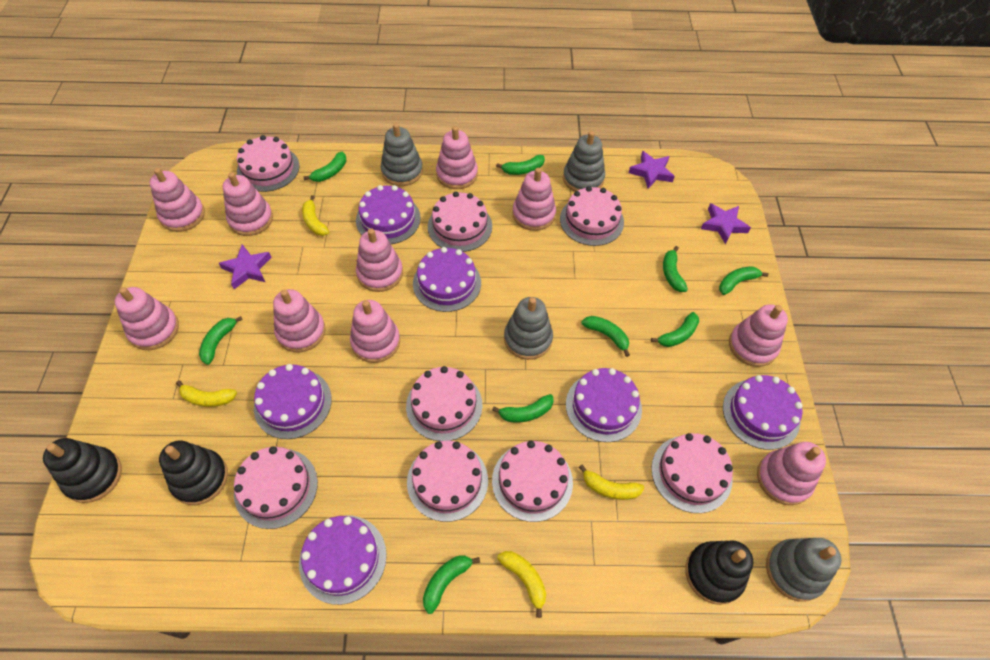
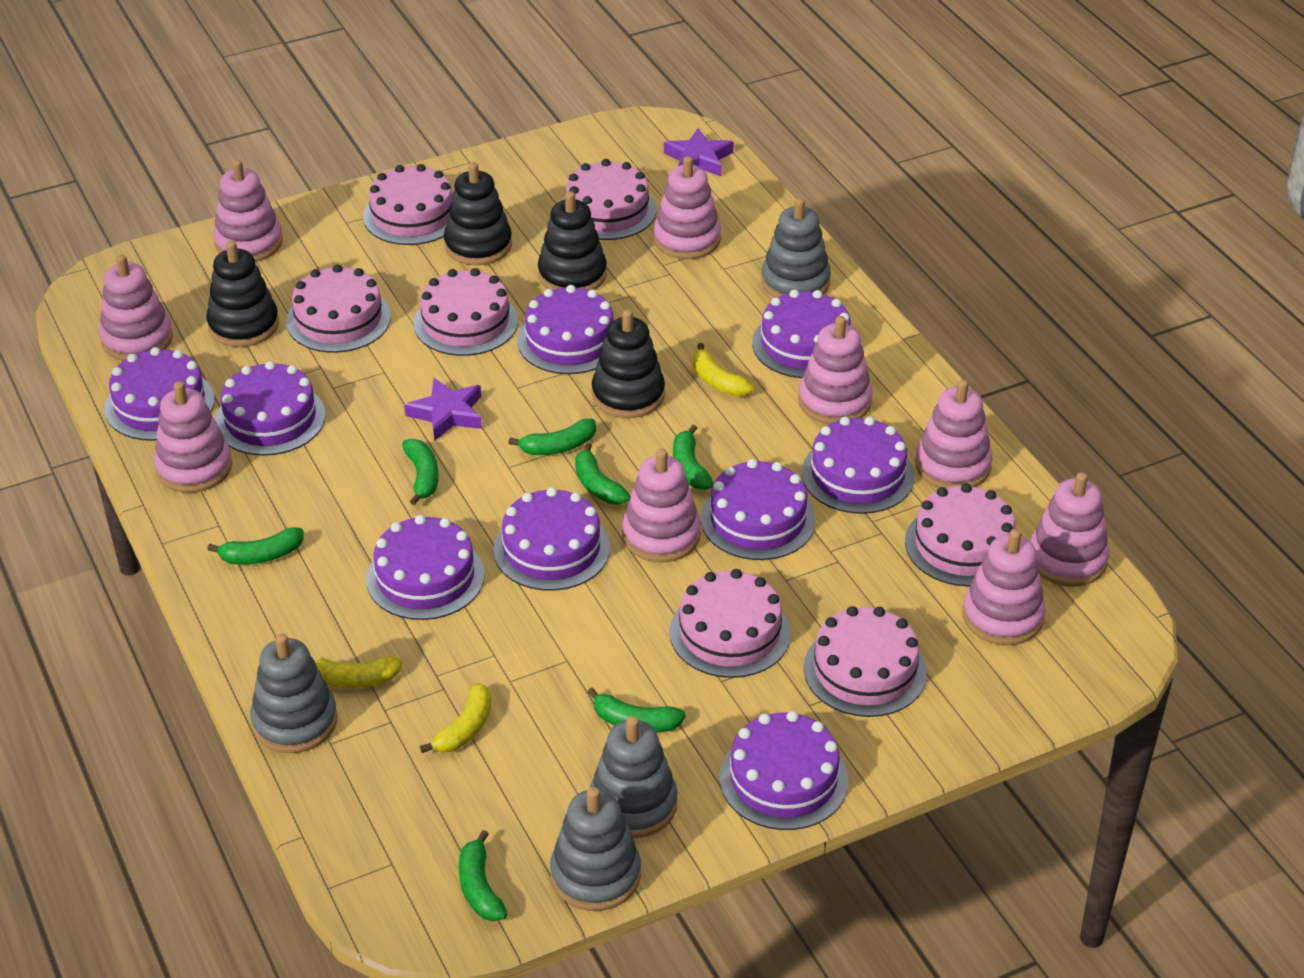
black stacking toy: [43,438,122,503] [159,441,228,505] [685,540,753,605] = 3 -> [206,241,279,347] [444,162,512,265] [538,191,607,290] [592,309,665,418] = 4
green banana: [199,316,243,365] [303,152,346,182] [423,556,480,614] [492,394,554,422] [496,155,545,175] [581,316,630,357] [651,312,699,347] [663,246,688,292] [719,266,768,295] = 9 -> [207,527,304,565] [402,439,439,505] [459,830,507,921] [508,419,596,455] [575,443,631,504] [587,688,686,732] [673,425,714,490] = 7
pink cake: [234,446,318,529] [237,135,300,192] [406,366,482,441] [407,441,488,522] [428,192,492,252] [492,441,573,522] [560,186,624,246] [651,433,733,513] = 8 -> [286,264,391,353] [363,164,452,245] [414,268,518,356] [561,159,657,240] [670,569,791,678] [804,606,927,717] [905,483,1015,587] = 7
pink stacking toy: [115,287,179,350] [150,168,205,232] [223,172,273,236] [273,289,326,352] [350,300,400,363] [356,229,403,292] [436,126,478,189] [512,168,556,231] [729,304,788,367] [757,442,826,505] = 10 -> [99,255,173,361] [154,381,232,493] [213,160,283,262] [622,449,701,562] [653,156,721,259] [798,316,873,424] [915,379,992,488] [963,529,1046,645] [1030,472,1110,587] = 9
purple cake: [254,364,332,439] [299,515,387,605] [356,185,421,244] [413,247,481,312] [566,368,642,442] [723,375,803,450] = 6 -> [104,347,215,441] [215,361,326,456] [366,515,485,620] [494,487,610,591] [517,285,614,374] [701,459,815,560] [719,711,849,830] [752,290,851,378] [802,417,914,514] = 9
purple star: [219,244,272,289] [629,151,675,189] [701,203,751,244] = 3 -> [404,378,482,441] [664,128,734,176] = 2
yellow banana: [176,380,237,407] [302,195,329,236] [497,551,546,618] [579,464,644,500] = 4 -> [315,657,402,688] [420,683,491,753] [693,343,754,396] = 3

